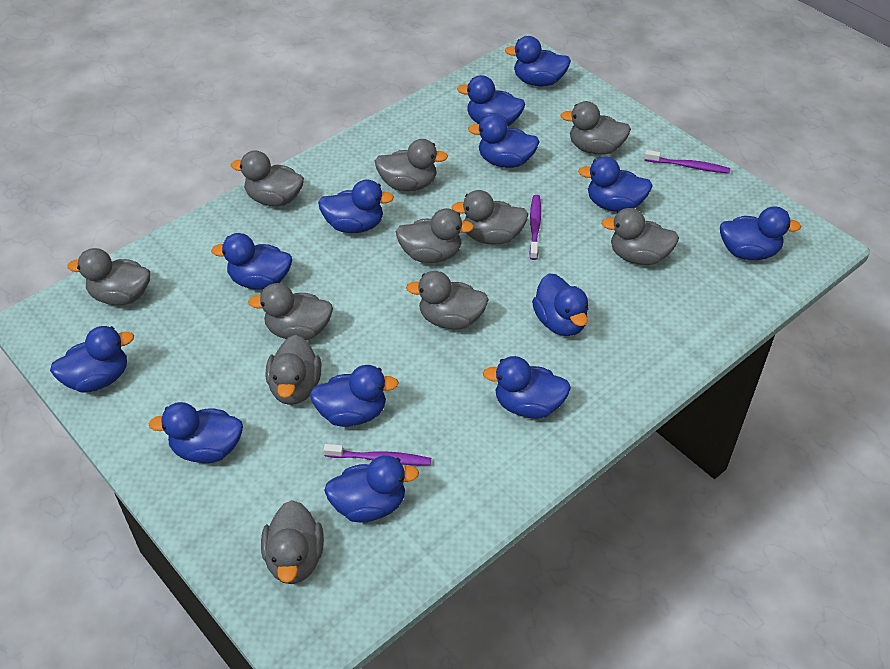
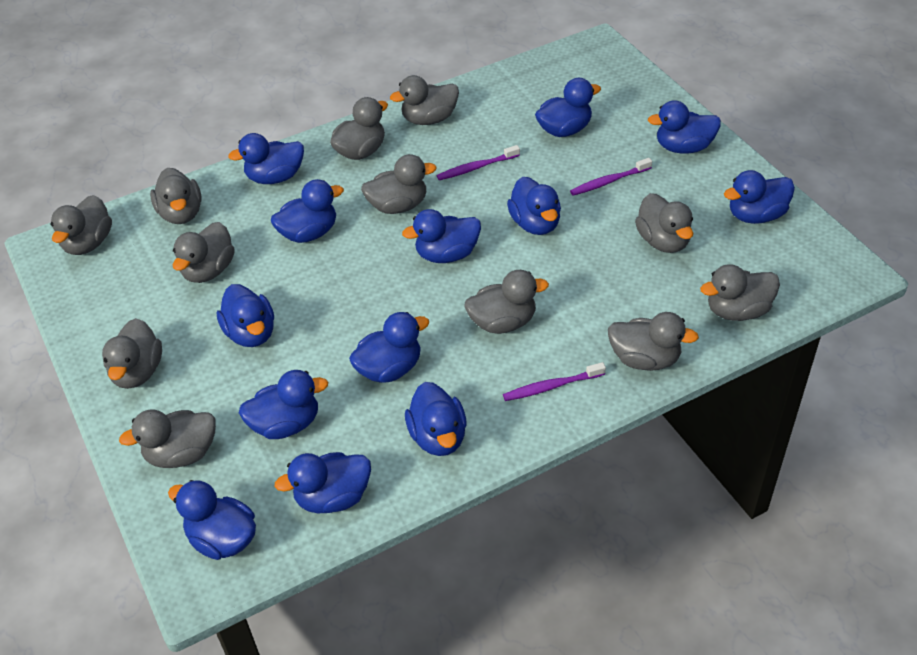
grey duck: [67,248,150,305] [231,150,304,206] [248,283,333,340] [261,500,324,584] [266,335,321,405] [375,139,448,191] [396,208,474,263] [406,271,489,329] [451,190,528,245] [561,101,631,155] [601,208,679,265] = 11 -> [50,195,112,255] [102,318,162,389] [119,409,216,468] [150,168,202,224] [173,222,235,283] [330,97,388,160] [361,154,436,214] [390,75,459,125] [464,270,549,334] [608,312,699,371] [635,193,693,253] [700,264,780,321] = 12

